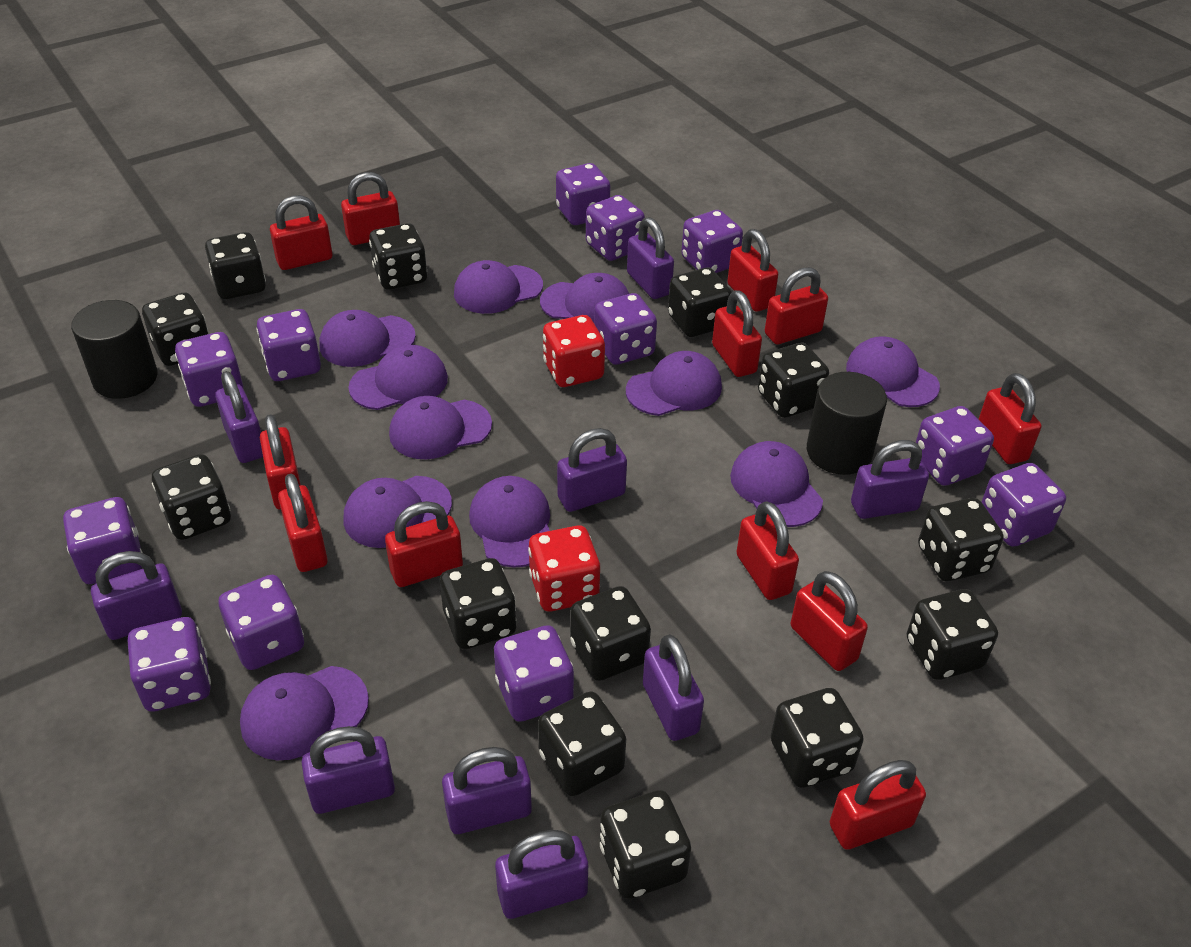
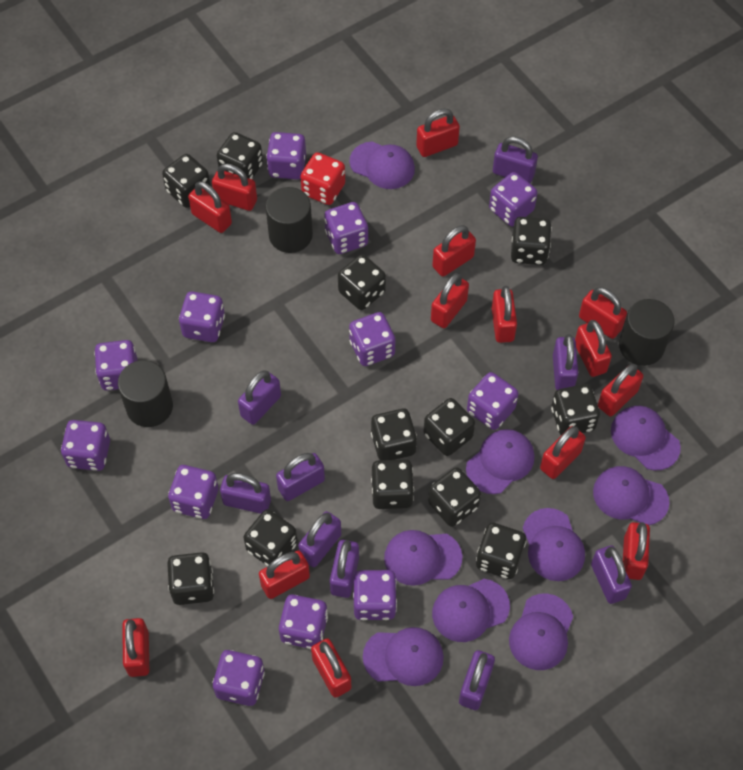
black cylinder: [71,300,157,399] [807,372,887,475] = 2 -> [118,360,173,427] [266,187,313,253] [619,299,675,366] = 3
black dice: [142,293,208,366] [152,454,231,540] [205,232,266,299] [369,223,427,290] [440,558,516,649] [538,692,626,796] [570,586,651,681] [600,790,691,899] [668,268,731,337] [758,343,829,418] [771,688,864,788] [907,589,998,680] [918,498,1004,581] = 13 -> [162,154,211,208] [167,552,214,605] [217,132,263,179] [244,509,297,566] [338,254,386,310] [371,409,417,460] [371,459,414,509] [424,398,475,456] [428,467,481,527] [476,523,526,579] [511,217,552,265] [551,384,600,435] = 12
purple cap: [240,666,369,760] [319,310,416,367] [343,476,452,548] [349,345,448,410] [389,396,492,459] [454,260,543,314] [469,476,550,568] [540,273,629,323] [626,351,722,416] [730,441,823,527] [846,336,940,407] = 11 -> [350,141,415,189] [363,627,444,686] [384,530,463,586] [432,579,510,642] [466,429,535,494] [509,593,573,670] [523,508,585,581] [593,466,669,525] [611,406,681,471] = 9
red dice: [528,525,600,611] [543,315,605,387] = 2 -> [300,152,345,205] = 1
red padlock: [260,414,301,510] [270,195,332,270] [278,474,328,572] [341,172,400,245] [385,501,463,587] [712,290,762,377] [727,229,778,312] [736,501,799,600] [765,267,828,344] [791,571,868,671] [830,760,926,850] [979,373,1041,464] = 12 -> [122,618,149,677] [188,181,232,233] [212,164,257,211] [259,551,310,599] [311,638,351,698] [416,108,460,157] [431,273,469,328] [432,225,476,277] [492,286,517,343] [540,426,586,479] [575,320,612,377] [579,287,627,339] [598,364,643,416] [623,522,650,580] = 14

